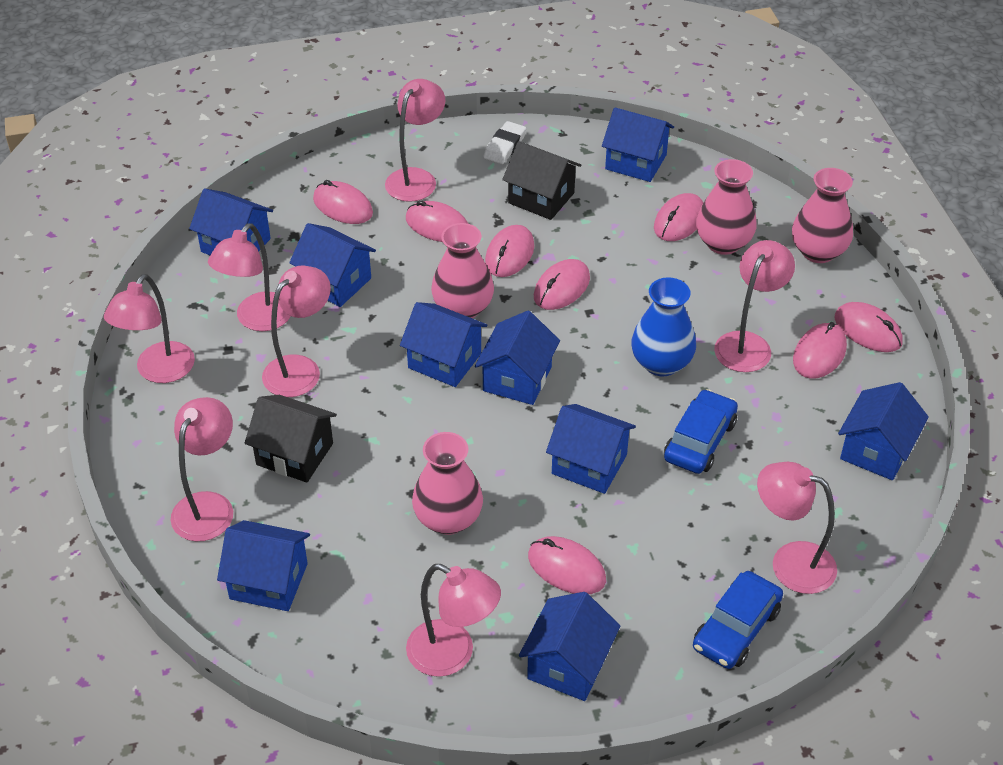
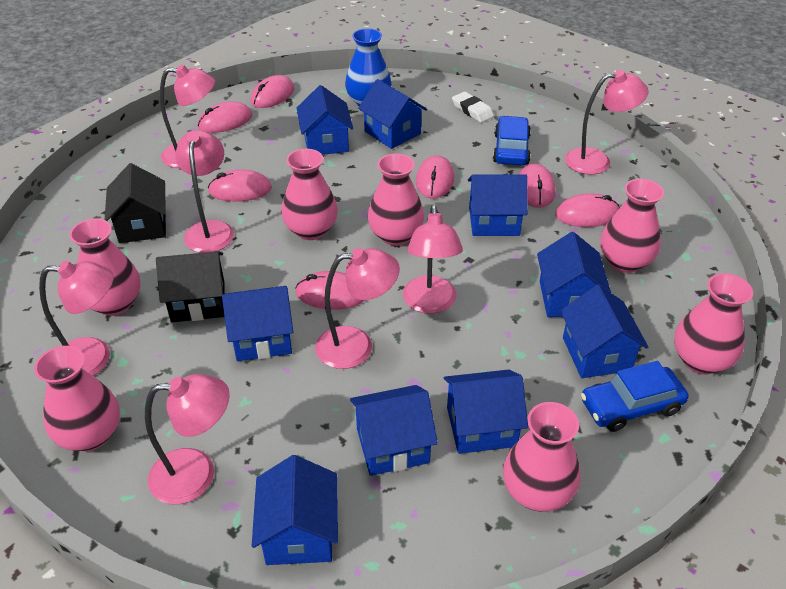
pink lamp: [104,274,195,383] [170,397,233,541] [208,223,291,331] [262,266,331,397] [385,79,445,202] [406,564,501,677] [714,240,795,372] [757,462,837,594] = 8 -> [39,261,114,376] [145,374,230,504] [160,65,215,168] [175,130,234,253] [315,248,400,369] [403,205,463,314] [565,70,648,175] = 7
pink mouse: [313,180,373,224] [406,200,468,242] [485,225,534,277] [528,536,606,594] [534,259,590,310] [654,193,704,241] [793,322,847,379] [835,302,903,352] = 8 -> [198,102,252,133] [208,170,272,202] [250,75,294,108] [295,271,364,310] [416,155,454,199] [519,163,556,208] [555,193,620,227] = 7
pink vase: [412,432,483,535] [431,223,494,318] [696,159,757,255] [792,168,853,263] = 4 -> [34,346,120,451] [69,218,140,316] [281,149,338,240] [367,154,424,246] [503,402,580,512] [600,179,664,273] [674,273,753,375] = 7

